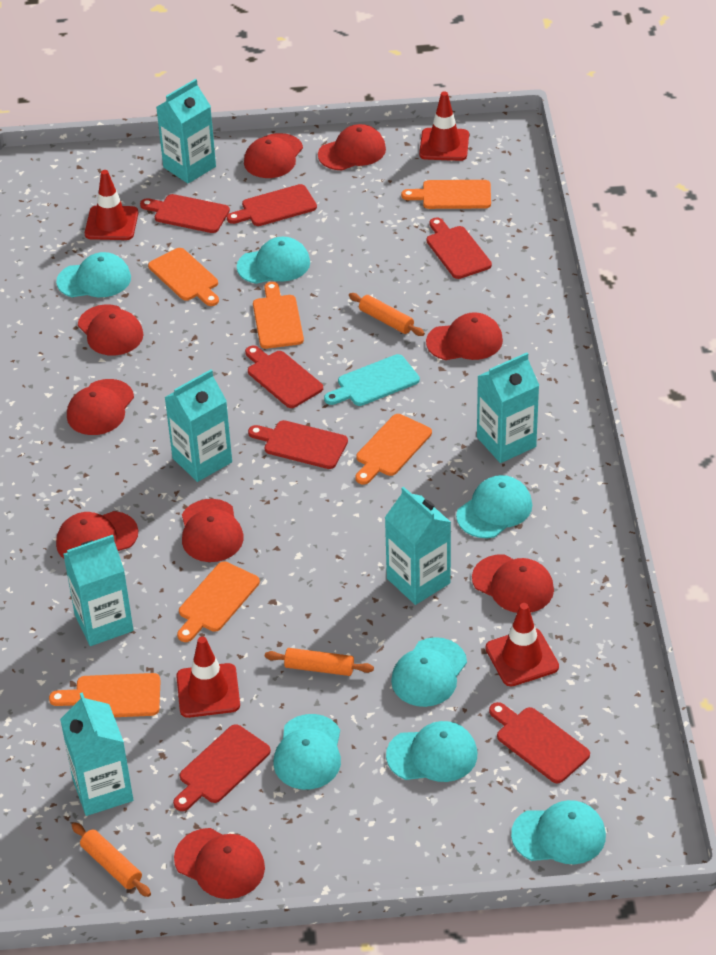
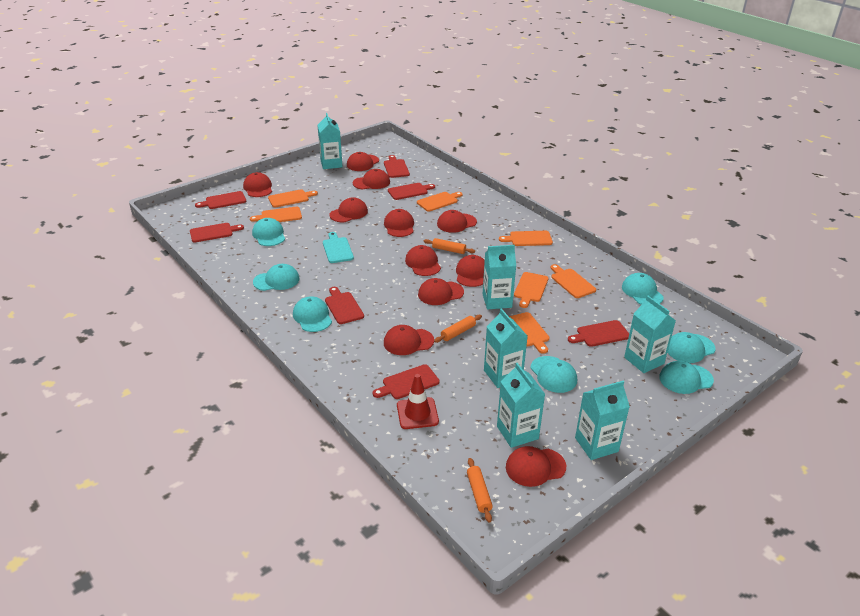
orange cutting board: [49,673,161,717] [148,248,219,306] [177,561,260,642] [253,282,304,349] [356,414,432,484] [401,180,491,209] = 6 -> [250,207,302,222] [268,189,318,207] [417,192,463,212] [499,231,553,246] [509,312,550,354] [514,272,548,308] [550,264,596,298] = 7
red cap: [56,511,138,559] [67,379,134,435] [78,304,144,356] [174,828,265,899] [182,499,244,562] [244,133,303,178] [318,124,386,170] [426,312,503,360] [472,554,554,613] = 9 -> [243,172,272,197] [329,197,368,222] [347,152,379,171] [353,169,390,190] [384,209,414,237] [384,325,434,355] [405,245,441,276] [418,278,464,305] [437,210,477,233] [456,255,485,287] [506,446,566,487] = 11
red traffic cone: [85,170,138,240] [176,637,240,718] [419,91,469,161] [486,603,559,686] = 4 -> [397,374,439,429] = 1

